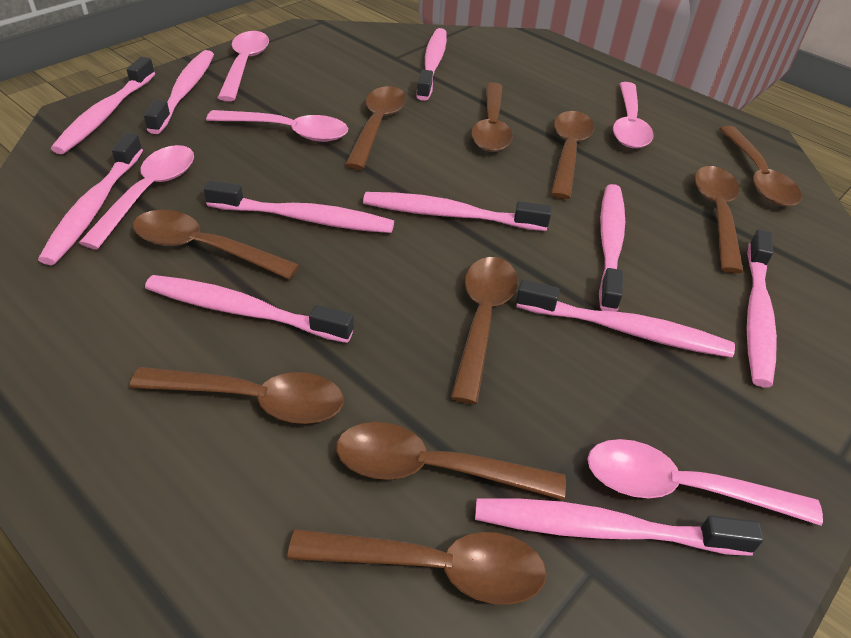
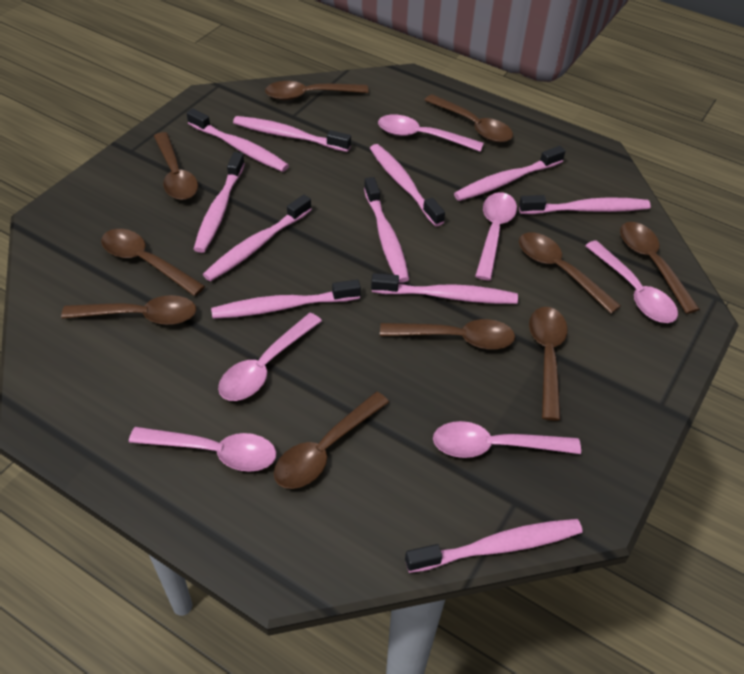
pink spoon: [79,145,194,249] [206,110,348,142] [218,31,269,101] [587,439,823,526] [613,82,654,148] = 5 -> [129,427,276,472] [218,313,322,401] [378,115,484,152] [433,421,581,458] [475,192,517,280] [585,240,678,323] = 6

